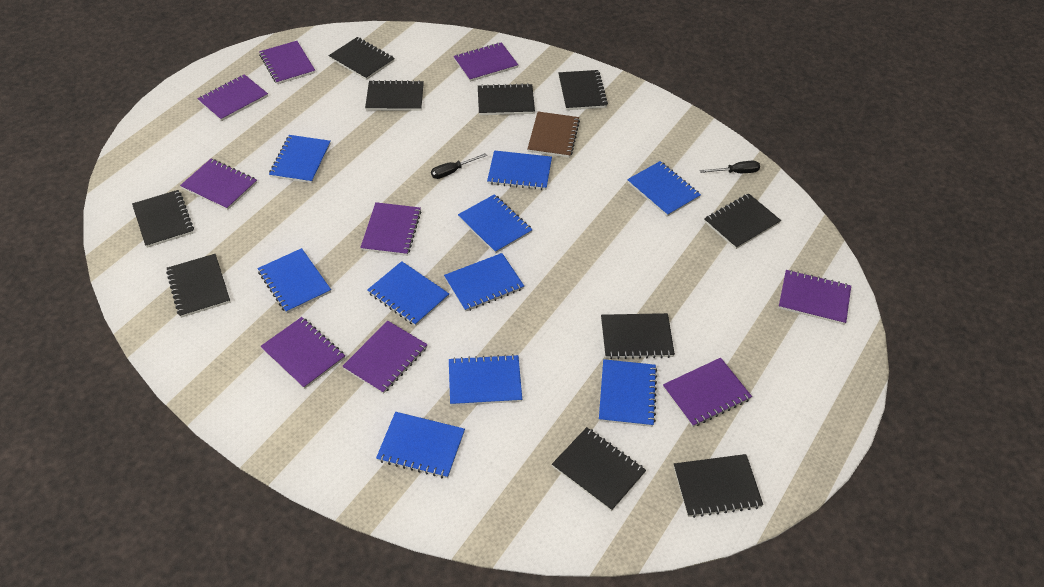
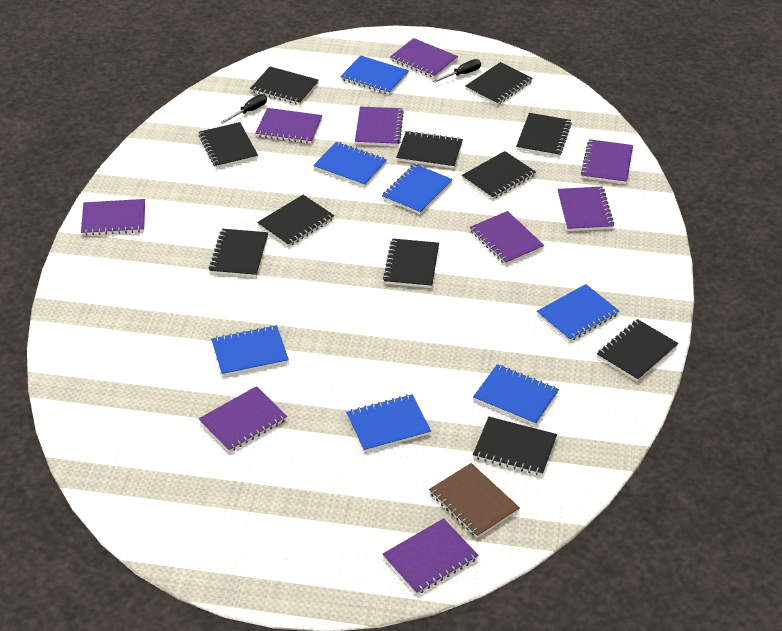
black notebook: [132,190,194,248] [166,254,230,318] [328,37,395,80] [365,80,424,111] [478,83,535,115] [552,427,646,511] [558,70,608,110] [601,313,675,359] [674,454,763,518] [704,193,781,249] = 10 -> [199,122,258,168] [209,229,268,277] [250,67,319,105] [257,195,334,247] [383,239,439,288] [396,131,463,169] [462,151,536,200] [465,62,533,105] [473,417,557,476] [516,113,572,157] [597,319,678,382] = 11
blue notebook: [257,248,331,313] [269,135,331,183] [367,261,449,326] [376,412,465,478] [444,253,524,312] [449,354,522,406] [458,194,532,254] [487,150,552,190] [599,359,657,427] [627,161,701,217] = 10 -> [211,325,289,376] [313,142,387,187] [340,55,409,95] [346,394,431,452] [382,164,453,214] [473,364,559,425] [537,284,619,342] = 7

